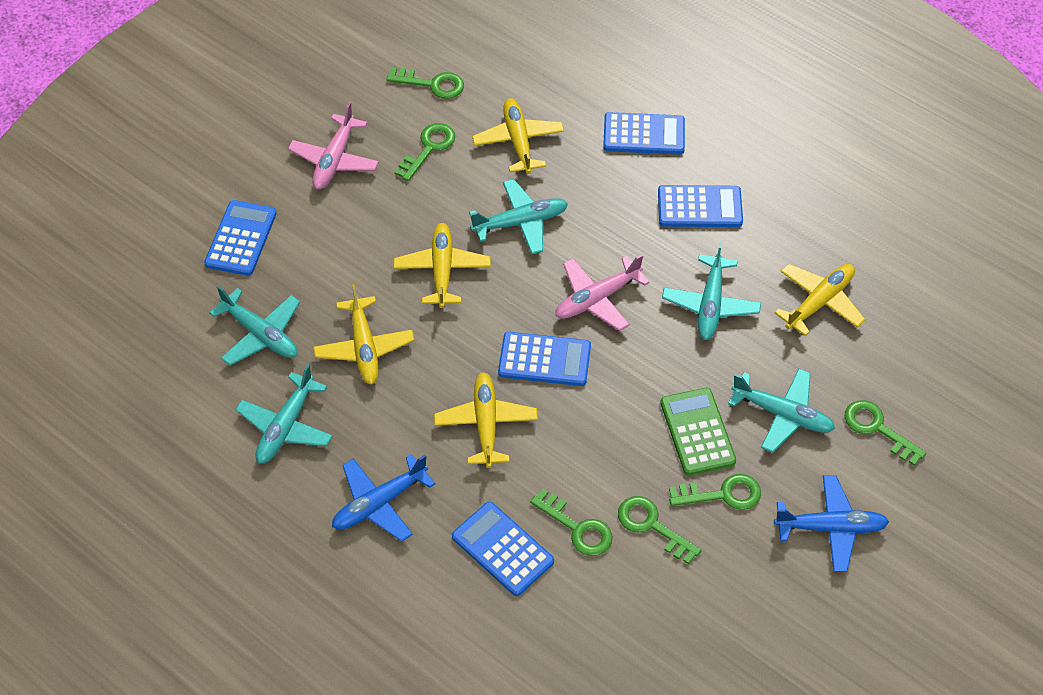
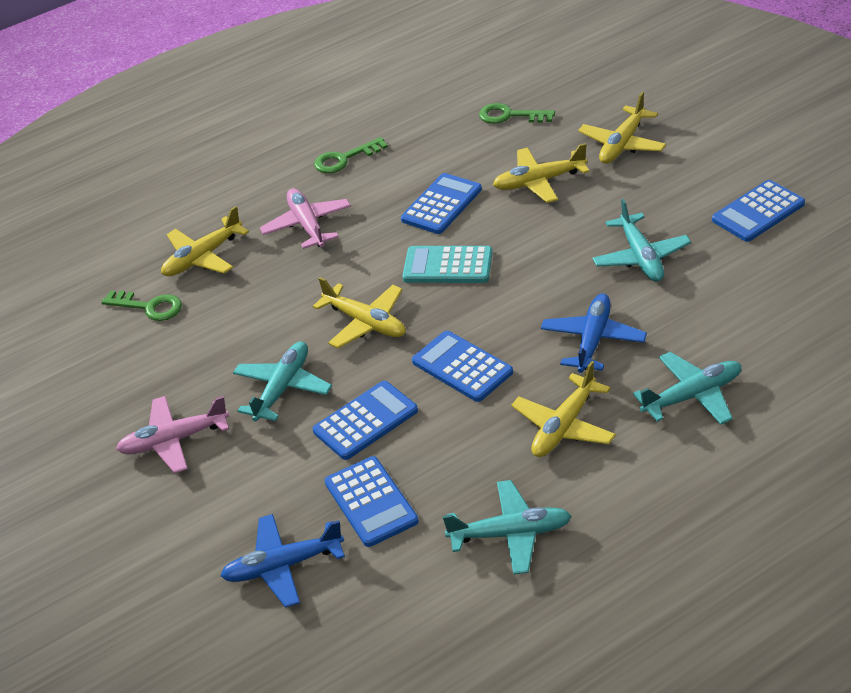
green calculator: [660,388,736,476] = 1 -> none = 0
green key: [386,68,464,99] [395,123,455,181] [530,489,612,556] [618,496,701,564] [669,474,761,510] [845,400,927,465] = 6 -> [101,291,182,321] [314,137,388,173] [479,103,555,124] = 3
turquoise calculator: none = 0 -> [402,246,493,283] = 1
turquoise plane: [210,285,300,365] [235,364,333,463] [469,179,568,254] [662,242,761,340] [728,369,835,453] = 5 -> [233,341,332,422] [443,480,571,575] [593,199,691,282] [633,352,742,425] = 4

